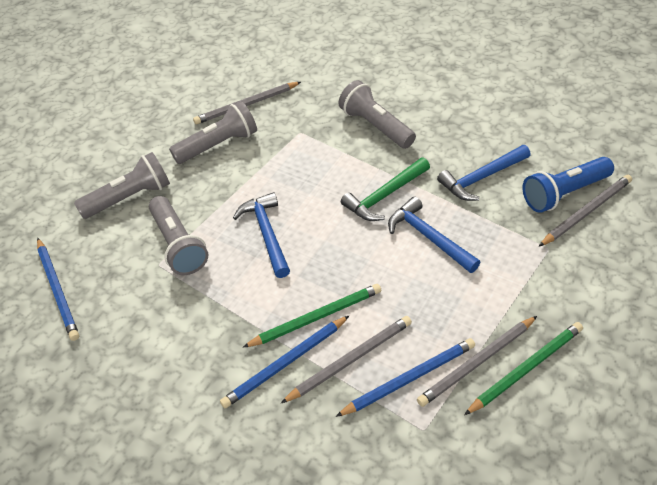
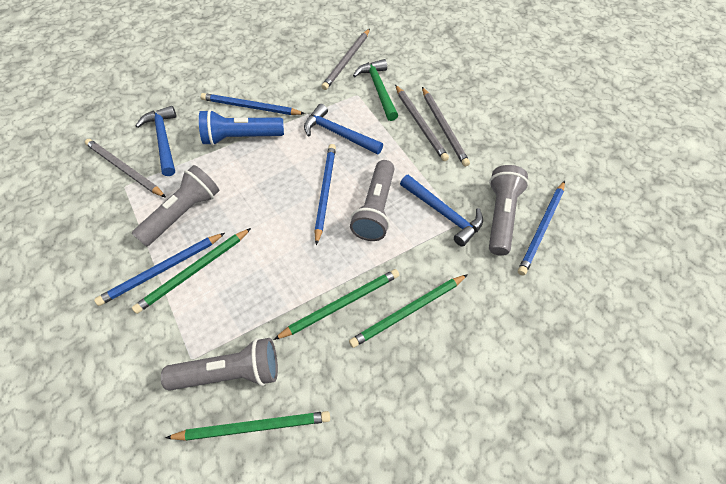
blue pencil: [37,238,79,341] [220,316,349,408] [335,338,475,417] = 3 -> [94,233,225,306] [201,93,305,115] [314,144,336,245] [518,181,565,276] = 4
green pencil: [243,284,381,347] [464,322,583,415] = 2 -> [132,228,251,314] [165,411,330,441] [273,269,399,340] [349,274,468,348] = 4

